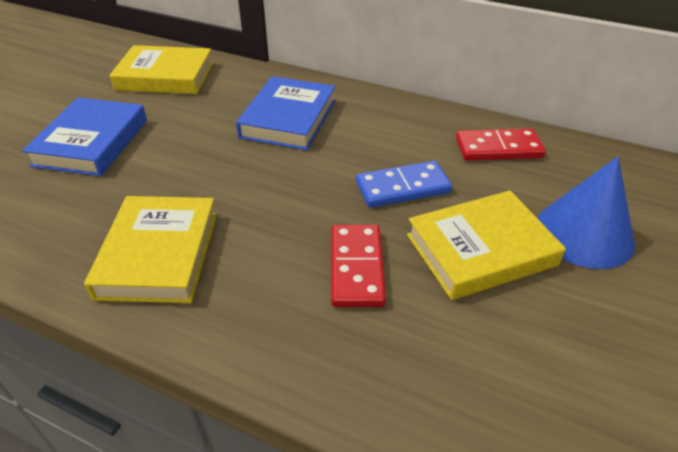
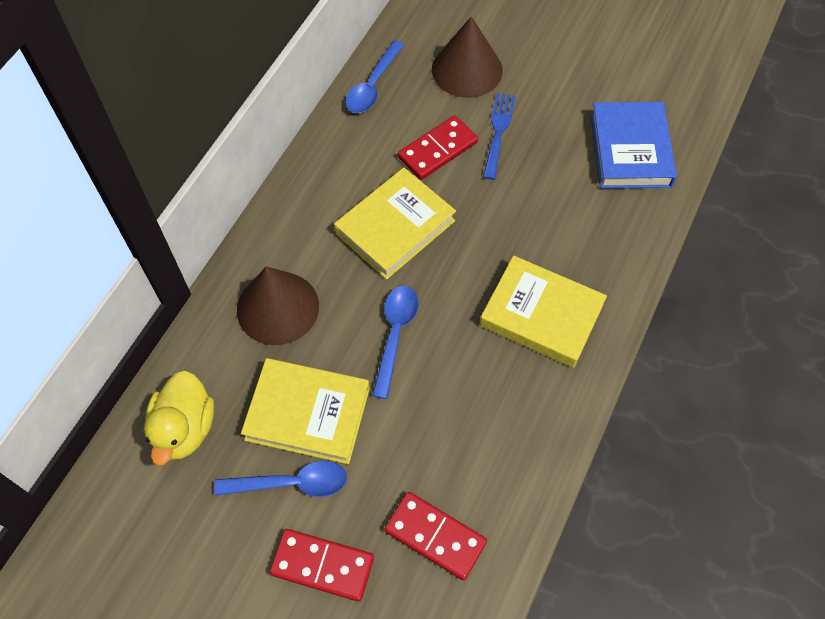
blue book: [22,98,147,176] [236,76,335,150] = 2 -> [591,102,677,189] = 1
blue cone: [537,156,635,269] = 1 -> none = 0
blue domino: [356,161,452,208] = 1 -> none = 0
blue fork: none = 0 -> [483,93,516,180] = 1
blue spoon: none = 0 -> [214,461,347,497] [345,40,404,113] [372,286,419,399] = 3
brown cone: none = 0 -> [237,267,319,345] [432,16,503,98] = 2
red domino: [331,225,386,307] [456,128,546,161] = 2 -> [270,529,374,602] [384,492,487,580] [398,115,478,180] = 3
yellow duck: none = 0 -> [144,370,214,466] = 1

